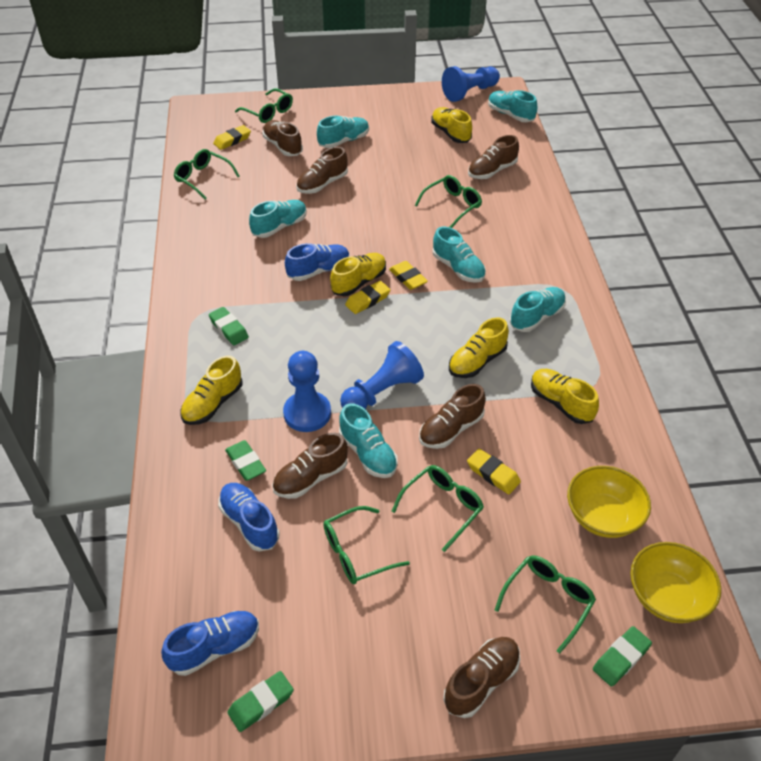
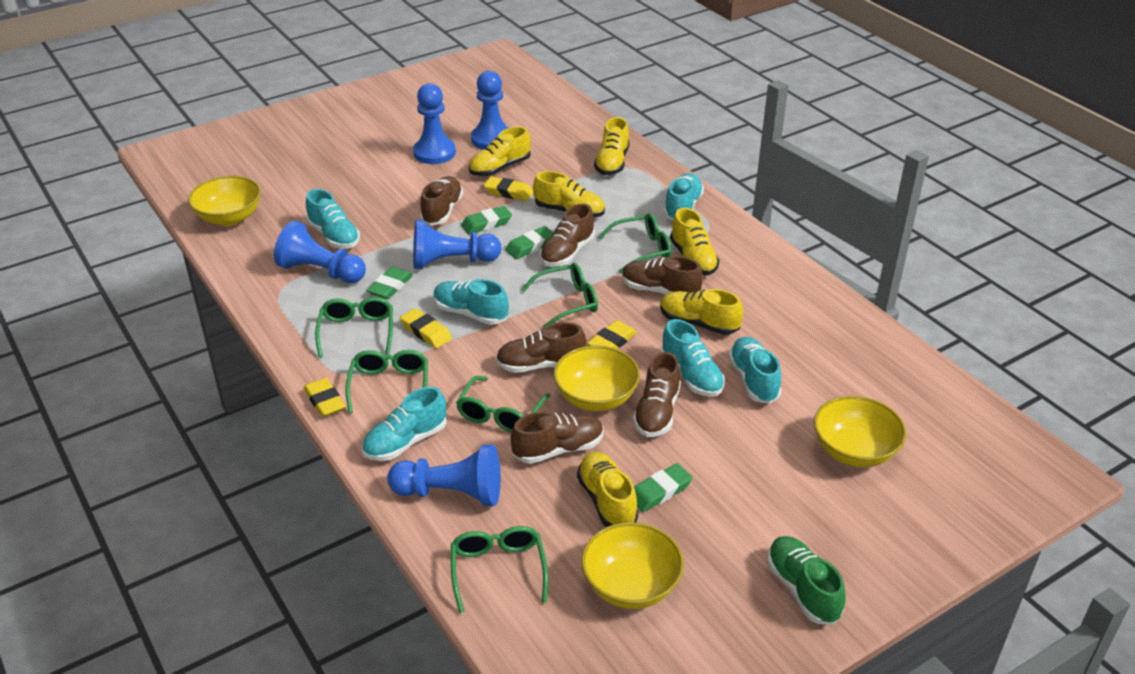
blue pawn: [283,351,331,432] [340,341,424,409] [442,66,500,102] = 3 -> [274,221,366,283] [387,444,501,506] [413,83,456,164] [413,220,501,269] [471,71,508,150] = 5
blue shoe: [161,611,259,676] [218,483,280,551] [285,243,350,281] = 3 -> none = 0
green shoe: none = 0 -> [767,536,845,625] = 1
yellow bowl: [567,466,651,538] [630,542,721,623] = 2 -> [188,176,261,226] [554,345,640,411] [581,522,684,609] [814,396,906,467] = 4
yellow shoe: [181,356,243,425] [330,253,386,296] [431,107,472,143] [449,317,509,378] [531,369,599,424] = 5 -> [469,126,530,176] [533,171,605,218] [577,452,638,527] [594,117,630,175] [660,289,743,335] [670,208,720,275] = 6

